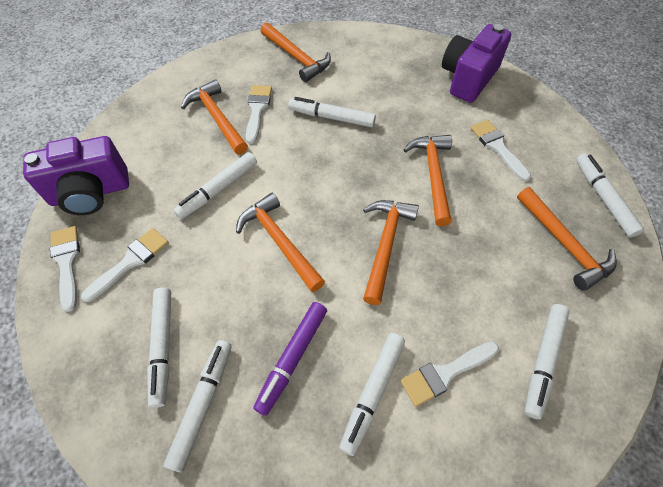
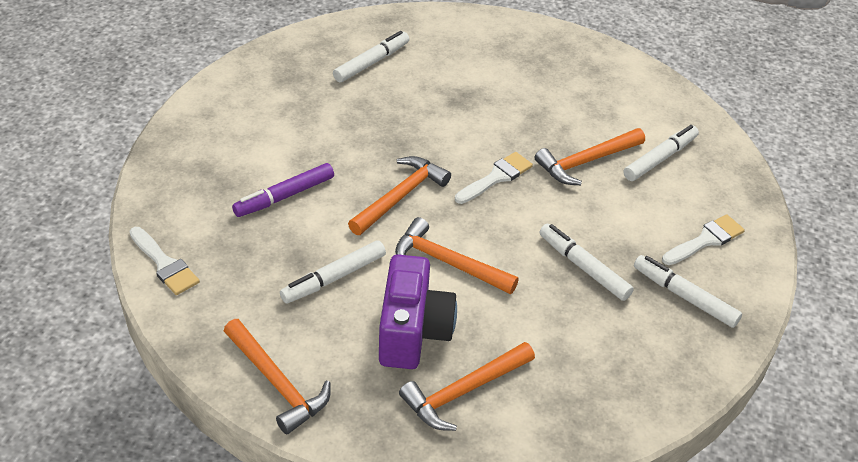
orange hammer: [181,79,248,155] [236,193,325,292] [260,23,331,82] [363,200,419,305] [404,135,452,226] [517,187,617,291] = 6 -> [224,319,331,435] [348,156,451,235] [395,217,519,294] [399,342,535,431] [535,128,645,185] = 5
purple camera: [23,136,129,215] [442,24,511,103] = 2 -> [379,254,457,369] = 1
white brush: [50,226,80,312] [81,228,169,302] [246,85,272,144] [400,342,499,407] [471,120,531,182] = 5 -> [129,227,200,295] [455,152,533,204] [662,214,745,265] = 3
white marker: [147,288,171,408] [164,340,232,472] [173,152,257,219] [288,97,376,127] [339,333,405,456] [525,304,570,419] [576,153,644,238] = 7 -> [280,240,386,304] [333,31,409,82] [539,224,634,301] [624,125,699,181] [634,255,742,328] = 5

